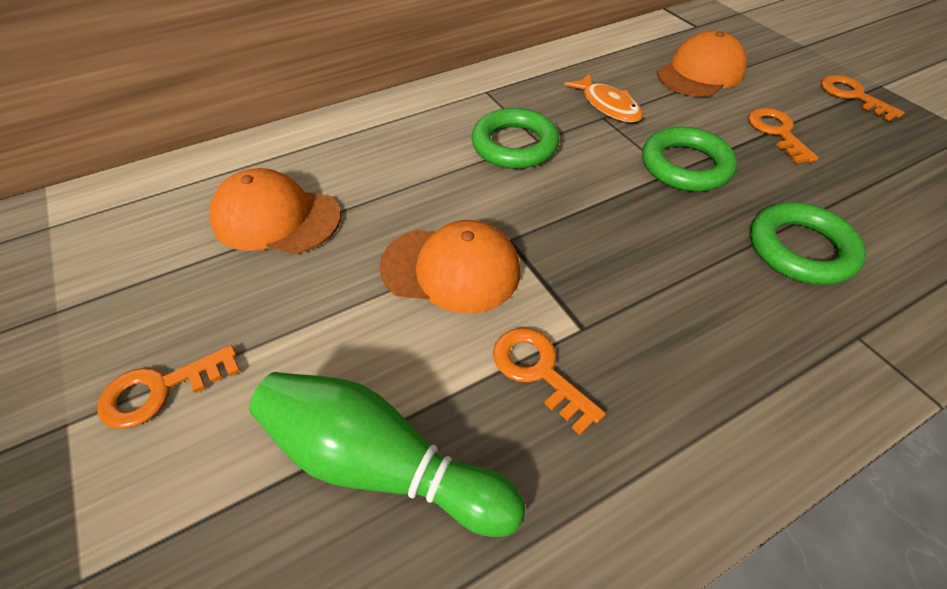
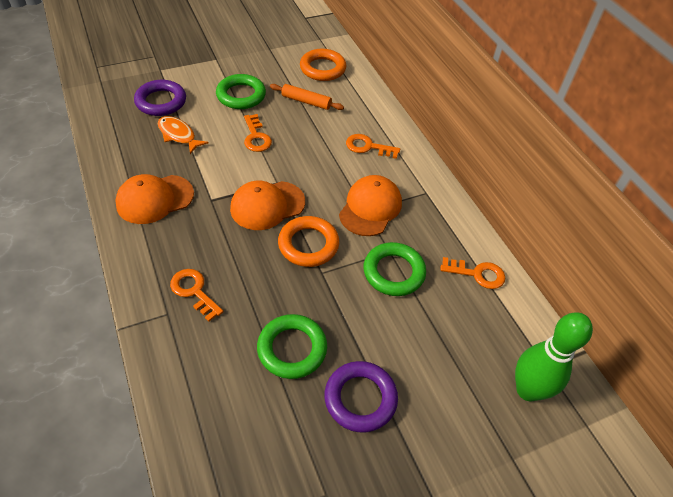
orange ring: none = 0 -> [278,216,339,267] [300,49,346,81] = 2
orange rolling pin: none = 0 -> [270,84,344,110] = 1
purple ring: none = 0 -> [134,80,186,116] [324,361,398,432] = 2

